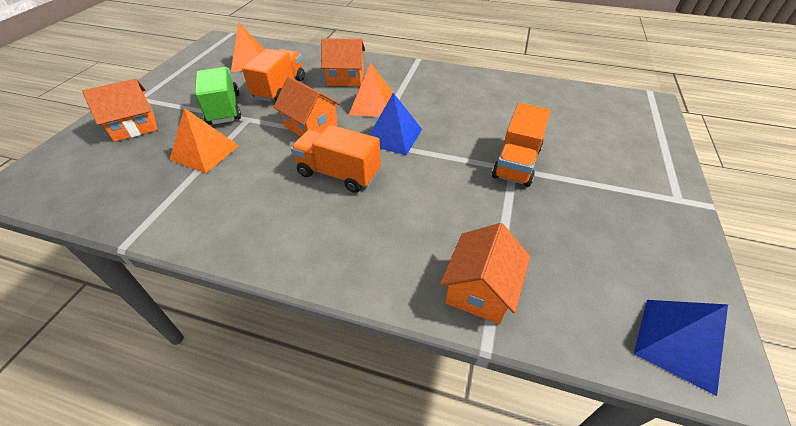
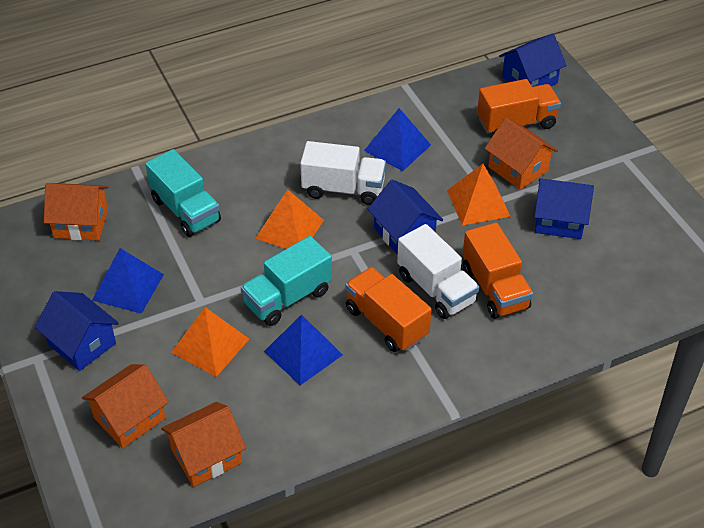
blue house: none = 0 -> [35,291,119,371] [368,179,443,255] [499,34,567,87] [534,178,594,239] = 4
blue pyramid: [369,93,422,155] [634,300,728,396] = 2 -> [92,248,164,314] [264,314,343,385] [364,108,431,171] = 3
green truck: [195,67,241,125] = 1 -> none = 0
turquoise truck: none = 0 -> [145,149,221,237] [241,236,332,326] = 2
white truck: none = 0 -> [300,141,386,205] [397,224,479,319] = 2

